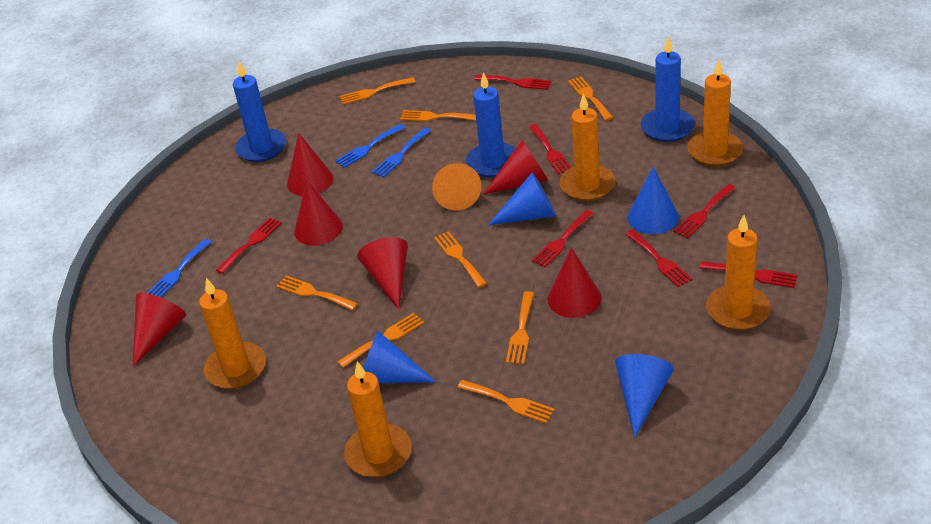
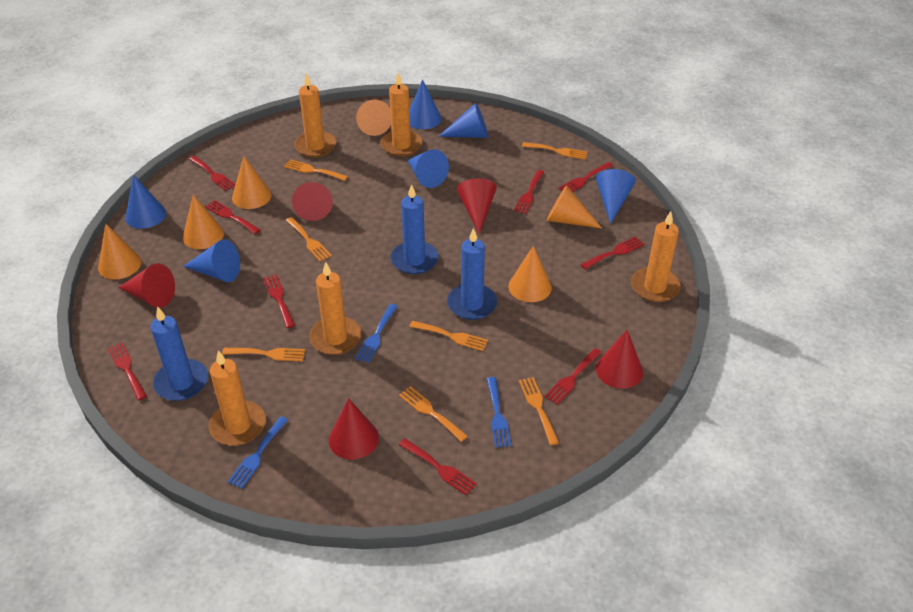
blue cone: [363,331,436,383] [488,172,556,225] [615,354,674,437] [628,167,679,234] = 4 -> [125,175,166,229] [183,239,240,282] [407,149,449,188] [410,79,442,129] [438,103,488,138] [596,169,636,224] = 6
orange cone: [432,163,482,211] = 1 -> [98,224,142,279] [183,195,224,249] [232,156,271,209] [356,99,391,136] [509,246,552,302] [547,185,602,228] = 6
orange fork: [276,275,358,311] [338,313,424,368] [340,77,415,105] [400,110,476,121] [434,231,487,288] [457,380,555,423] [506,291,534,364] [568,77,613,121] = 8 -> [222,348,305,361] [284,159,348,181] [286,217,332,261] [399,386,468,442] [410,321,488,351] [519,377,559,445] [522,142,588,160] = 7
red cone: [133,293,186,367] [287,133,333,196] [294,180,343,245] [357,237,408,309] [483,140,548,195] [548,247,601,318] = 6 -> [118,263,175,308] [292,182,333,221] [329,398,379,460] [457,178,497,234] [596,330,643,389] = 5
red fork: [216,217,282,274] [474,75,552,90] [529,124,571,175] [532,210,594,268] [625,229,692,287] [674,184,736,238] [700,261,797,288] = 7 -> [107,342,147,400] [189,156,236,191] [205,200,260,234] [263,274,295,328] [399,438,477,496] [514,170,544,214] [545,348,602,405] [558,162,613,192] [580,236,644,270] = 9

